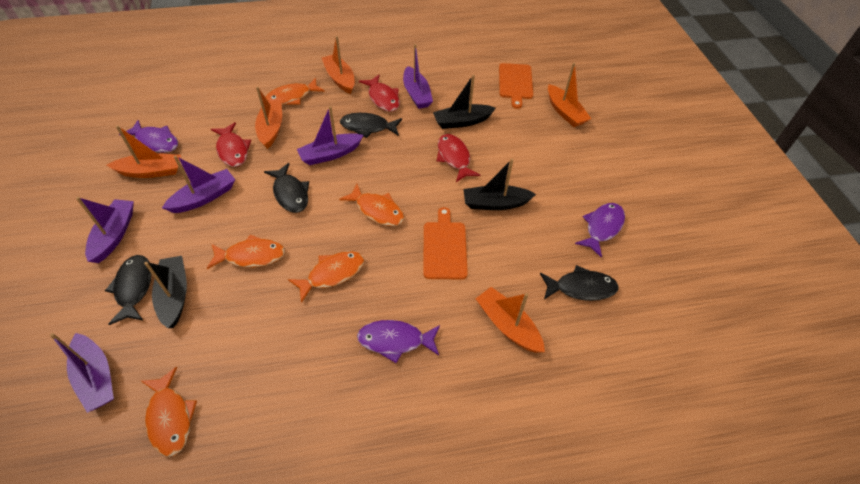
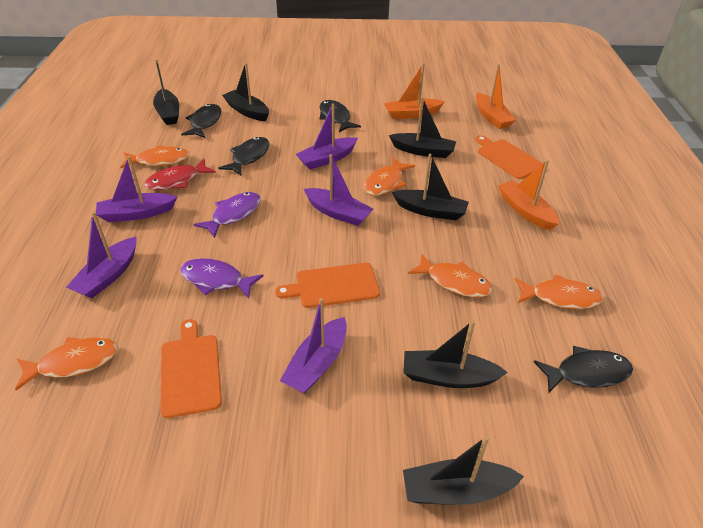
black boat: [144,256,187,328] [433,75,496,129] [463,159,536,210] = 3 -> [153,59,179,125] [222,63,269,121] [389,97,456,158] [392,154,469,220] [403,320,508,388] [403,436,524,505] = 6
orange boat: [107,125,181,178] [255,87,282,149] [322,36,355,94] [475,287,545,353] [548,63,591,127] = 5 -> [384,63,445,119] [476,64,516,129] [498,160,559,230] = 3
orange cutting board: [423,207,468,280] [499,63,533,109] = 2 -> [161,319,222,418] [275,263,380,308] [475,135,543,179] = 3
purple fish: [119,120,178,153] [357,320,440,363] [575,203,625,258] = 3 -> [180,258,264,298] [193,192,261,238] = 2
red fish: [211,122,251,167] [359,75,400,112] [437,134,480,182] = 3 -> [144,159,216,190] = 1

